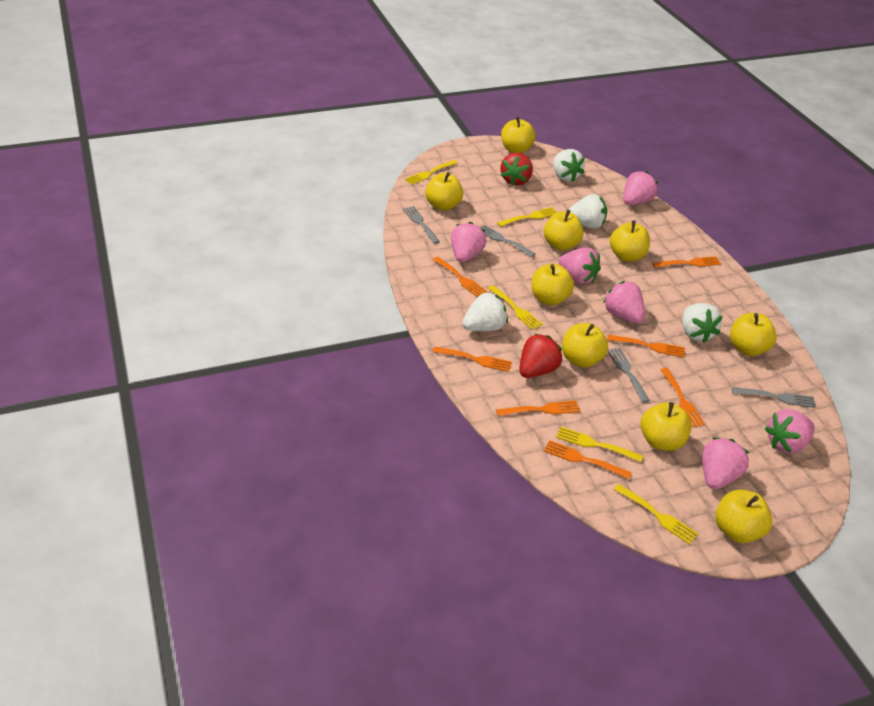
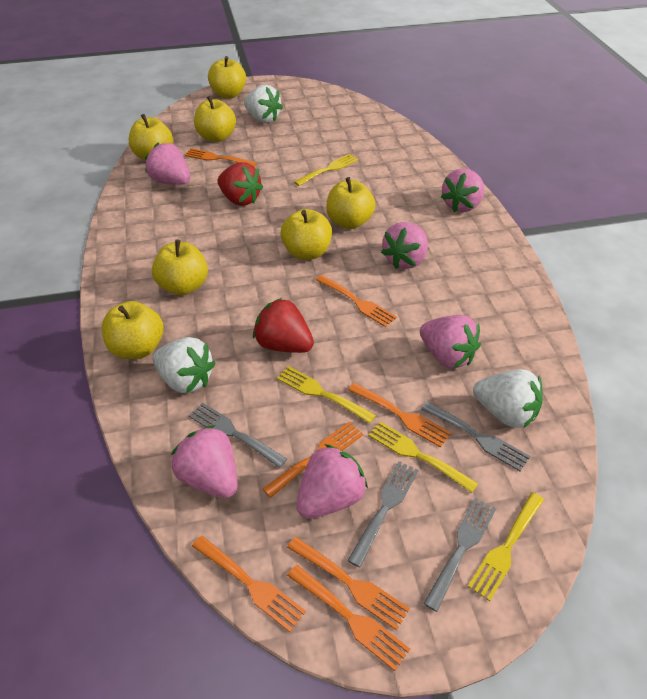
white strawberry: [462,292,508,331] [553,149,585,182] [568,194,607,229] [683,303,723,343] = 4 -> [153,337,215,393] [244,85,283,123] [473,369,543,428] = 3
yellow apple: [425,172,463,211] [501,117,536,153] [532,264,574,305] [544,209,584,250] [562,323,608,368] [610,220,650,262] [640,402,691,451] [715,490,772,543] [730,313,777,356] = 9 -> [102,301,163,359] [129,114,173,160] [152,240,208,295] [194,96,236,142] [208,56,246,98] [280,209,332,260] [326,177,375,229] = 7
yellow fork: [405,160,458,185] [488,285,543,330] [497,207,557,227] [556,427,643,462] [614,484,698,544] = 5 -> [277,366,376,424] [294,154,359,186] [368,421,478,493] [468,492,544,601] = 4

